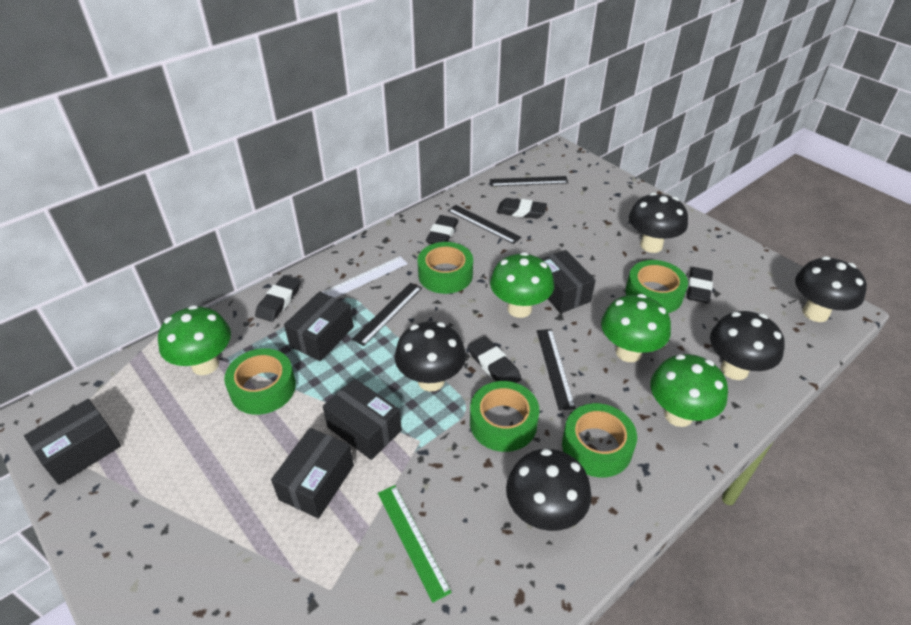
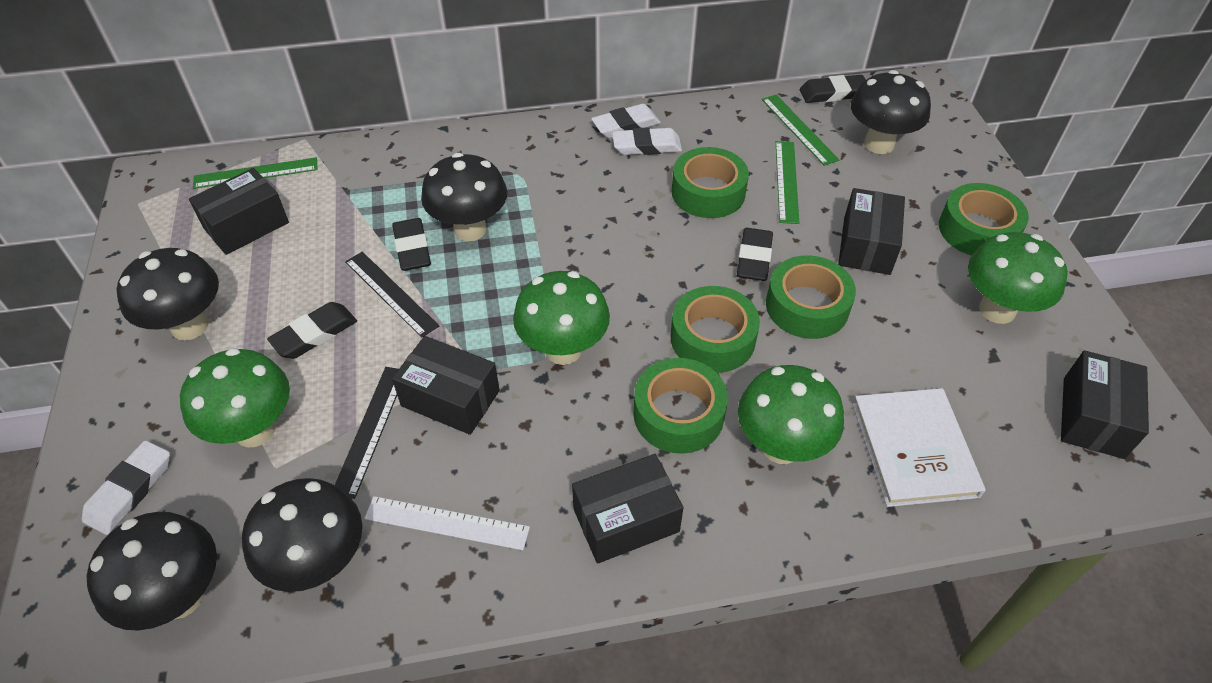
black eraser: [255,275,301,322] [426,215,459,244] [468,337,521,383] [497,198,547,219] [687,267,713,303] = 5 -> [267,302,357,359] [392,218,431,271] [737,228,773,281] [800,75,866,103] = 4
black ruler: [352,282,422,346] [448,205,521,244] [490,176,568,187] [537,329,576,411] = 4 -> [335,367,399,499] [345,252,439,338] = 2
green ruler: [378,485,452,603] = 1 -> [193,157,318,189] [762,95,839,166] [776,141,799,224] = 3
white book: none = 0 -> [852,388,986,507] = 1
white eraser: none = 0 -> [82,440,170,535] [591,104,661,138] [612,127,682,155] = 3

